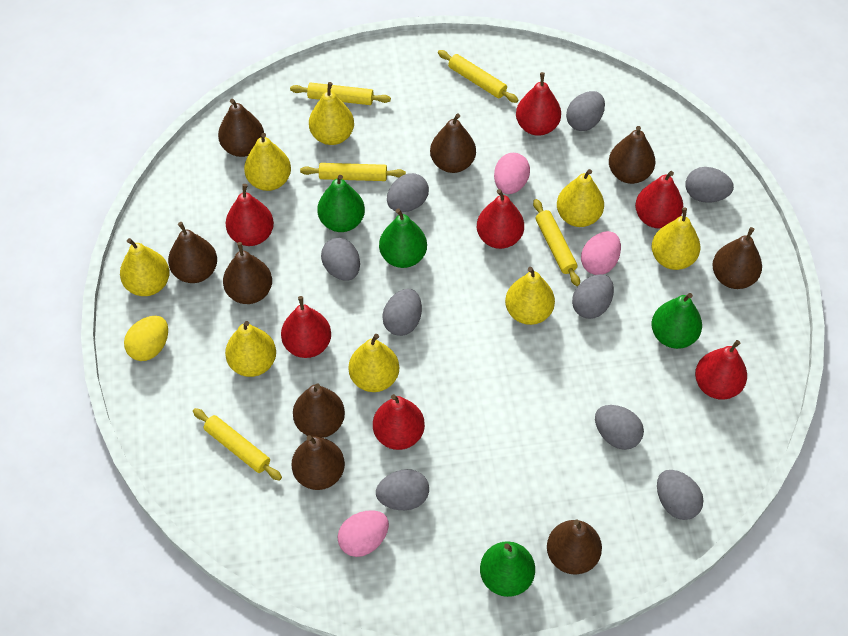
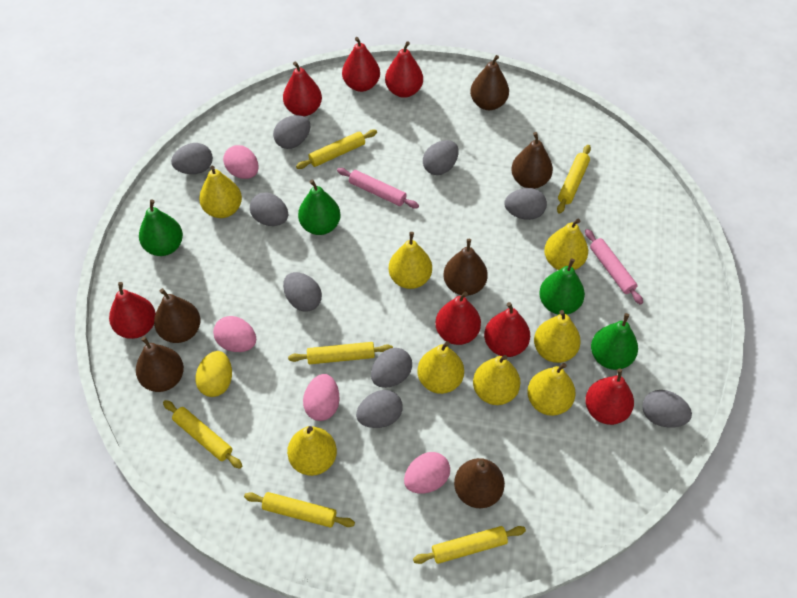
brown pear: [168,222,217,283] [218,99,264,157] [223,242,272,304] [292,435,345,490] [293,383,345,438] [430,114,476,173] [547,519,602,574] [609,126,656,184] [712,227,762,289] = 9 -> [136,337,184,392] [154,288,201,343] [444,239,488,296] [454,458,505,508] [470,55,509,110] [511,132,553,189] = 6
pink egg: [338,510,389,557] [494,153,530,194] [581,231,621,275] = 3 -> [213,316,256,352] [223,145,259,179] [303,374,339,421] [404,452,450,494] = 4
pink rolling pin: none = 0 -> [337,168,419,209] [585,229,643,305] = 2
yellow rolling pin: [193,408,282,481] [290,82,391,105] [300,163,406,181] [438,50,518,103] [533,199,580,286] = 5 -> [163,400,242,469] [244,492,355,528] [288,342,393,364] [296,130,377,169] [413,526,526,564] [557,145,591,214] = 6

